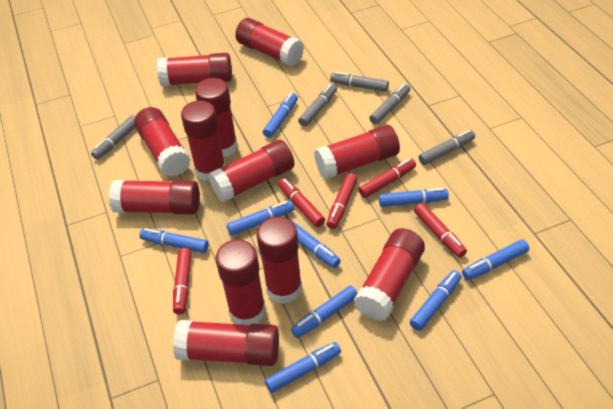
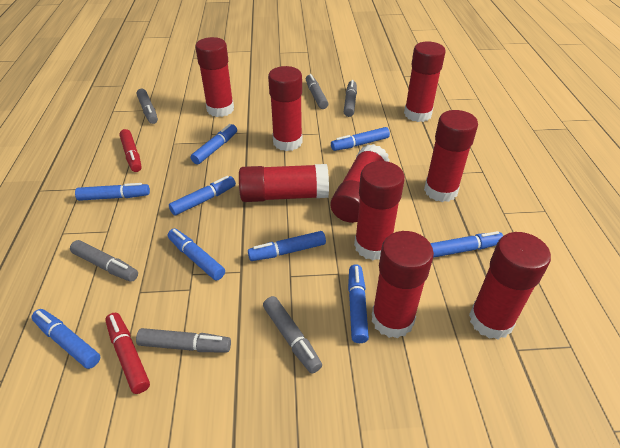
grey marker: [91,115,136,160] [298,84,337,127] [330,72,389,92] [369,84,410,125] [418,130,475,165] = 5 -> [70,240,138,282] [136,89,158,124] [136,328,231,352] [263,296,322,373] [306,74,329,109] [344,80,357,117] = 6
red glue stick: [109,180,200,215] [134,107,191,177] [157,53,232,86] [173,320,279,366] [181,100,226,182] [195,78,238,157] [209,140,294,202] [215,240,266,325] [235,18,304,66] [256,217,302,304] [314,125,400,179] [354,228,425,321] = 12 -> [195,37,234,117] [239,164,329,202] [268,66,303,151] [331,144,390,223] [354,161,405,260] [372,231,434,338] [404,42,446,122] [424,110,478,202] [469,232,551,339] = 9
red marker: [173,248,191,315] [278,178,325,227] [326,173,357,229] [359,158,416,198] [414,203,467,258] = 5 -> [105,313,150,394] [119,129,142,172] = 2

